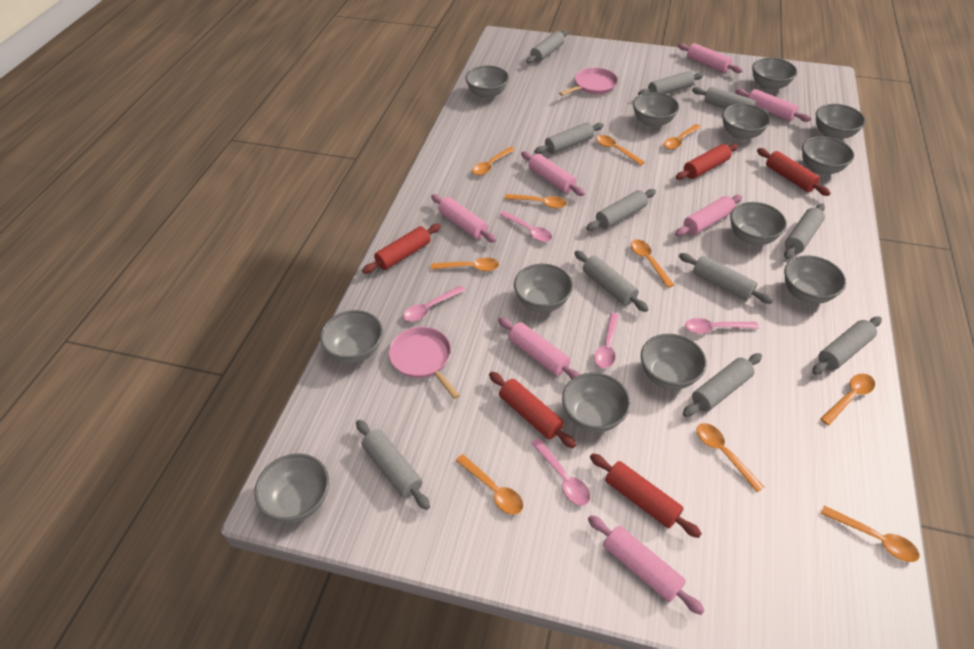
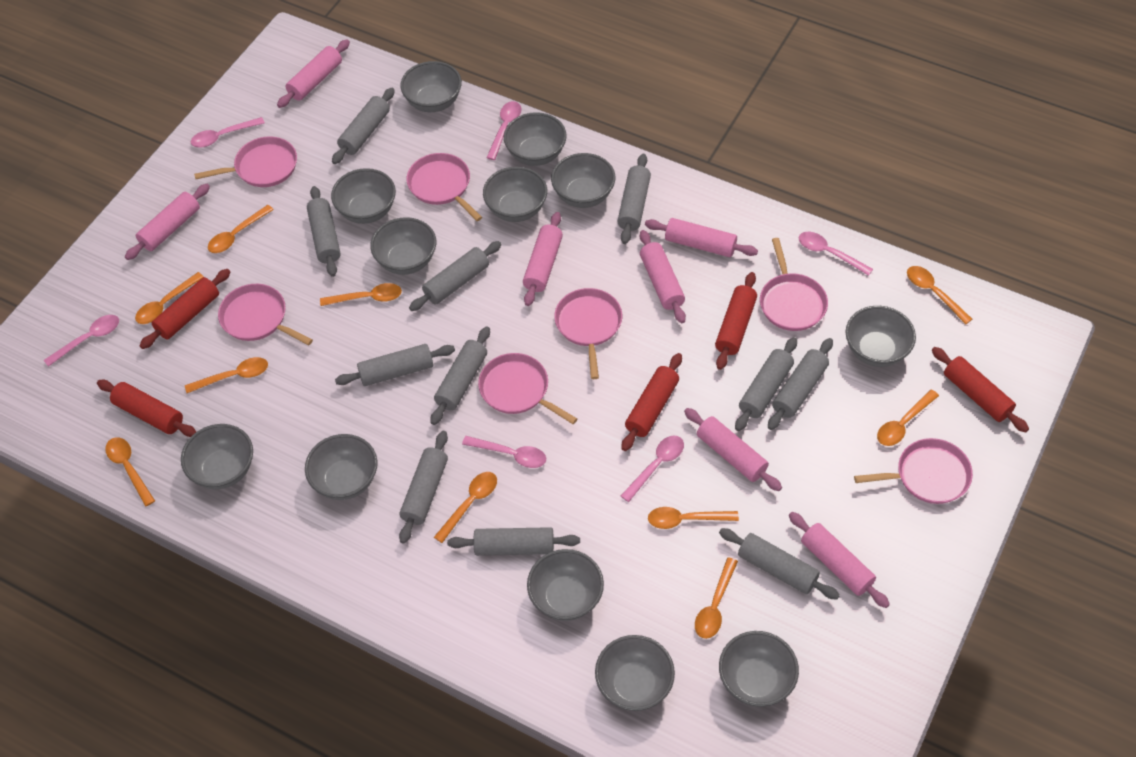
grey bowl: [254,453,329,523] [320,310,383,363] [465,66,509,99] [514,264,573,312] [562,373,631,432] [633,92,679,128] [641,334,707,390] [722,104,771,140] [730,202,787,245] [752,58,797,91] [784,255,846,304] [802,136,854,175] [816,104,866,140] = 13 -> [181,424,253,489] [305,434,377,500] [331,168,396,224] [370,217,436,275] [400,61,462,112] [483,167,547,222] [504,112,567,166] [527,549,604,621] [551,153,615,208] [595,635,675,711] [719,631,799,707] [846,306,916,367] = 12
pink pan: [389,327,460,399] [559,68,618,96] = 2 -> [194,136,297,187] [218,284,313,345] [406,153,482,221] [478,353,577,424] [554,288,622,379] [760,238,828,331] [854,438,973,504] = 7
pink spoon: [403,286,465,322] [500,211,552,242] [531,438,590,506] [594,313,619,368] [685,318,759,334] = 5 -> [44,315,119,367] [191,117,265,148] [462,436,546,468] [487,101,521,160] [621,436,684,502] [799,232,873,276] = 6

